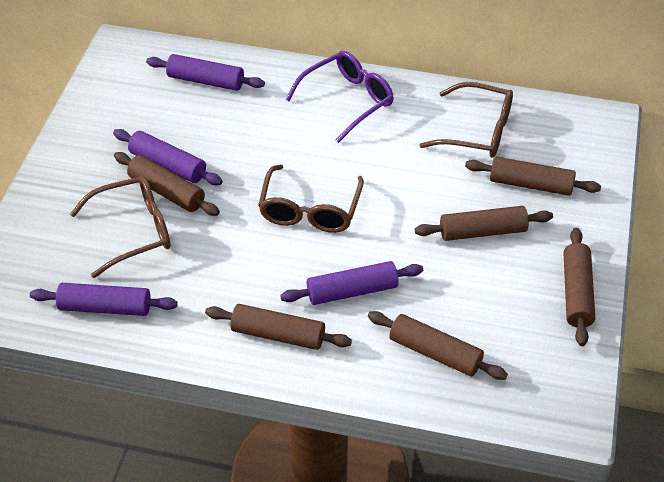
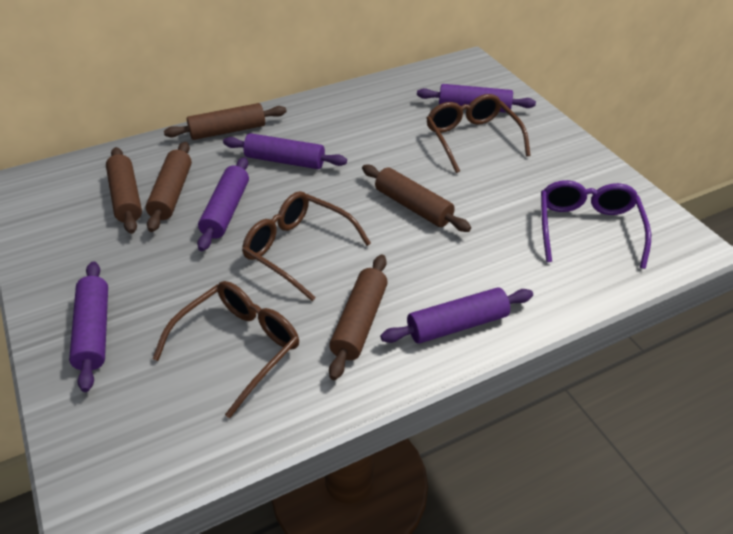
brown rolling pin: [114,152,220,216] [205,304,352,350] [368,311,508,380] [415,206,553,241] [465,157,601,196] [564,228,595,346] = 6 -> [106,147,142,234] [146,142,192,232] [164,103,287,140] [329,255,388,380] [362,165,471,232] = 5
purple rolling pin: [30,283,178,316] [113,129,223,185] [146,54,265,91] [280,261,423,305] = 4 -> [69,261,108,392] [197,157,249,251] [223,133,347,169] [380,287,533,344] [417,84,536,113] = 5

